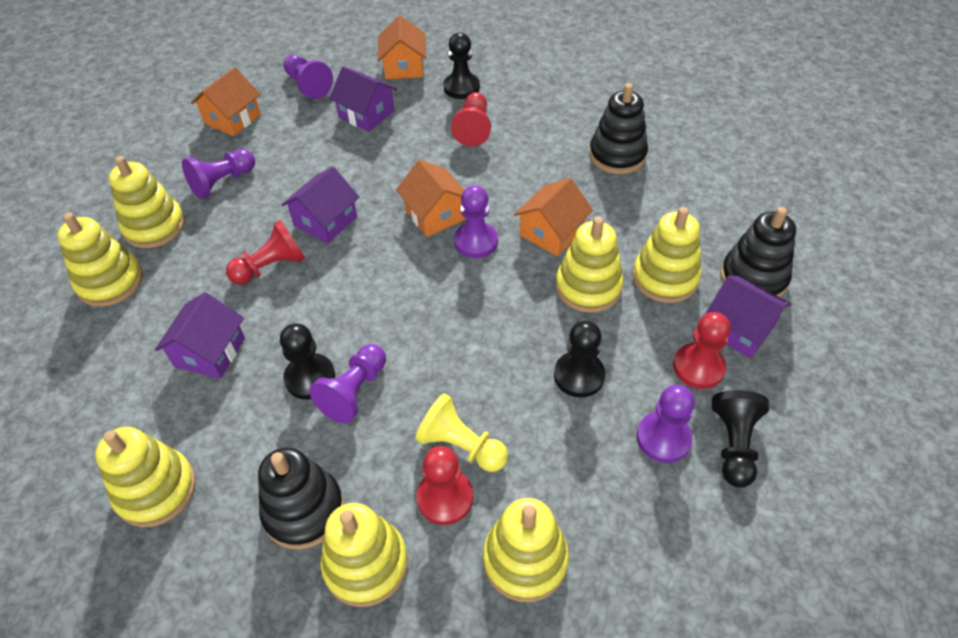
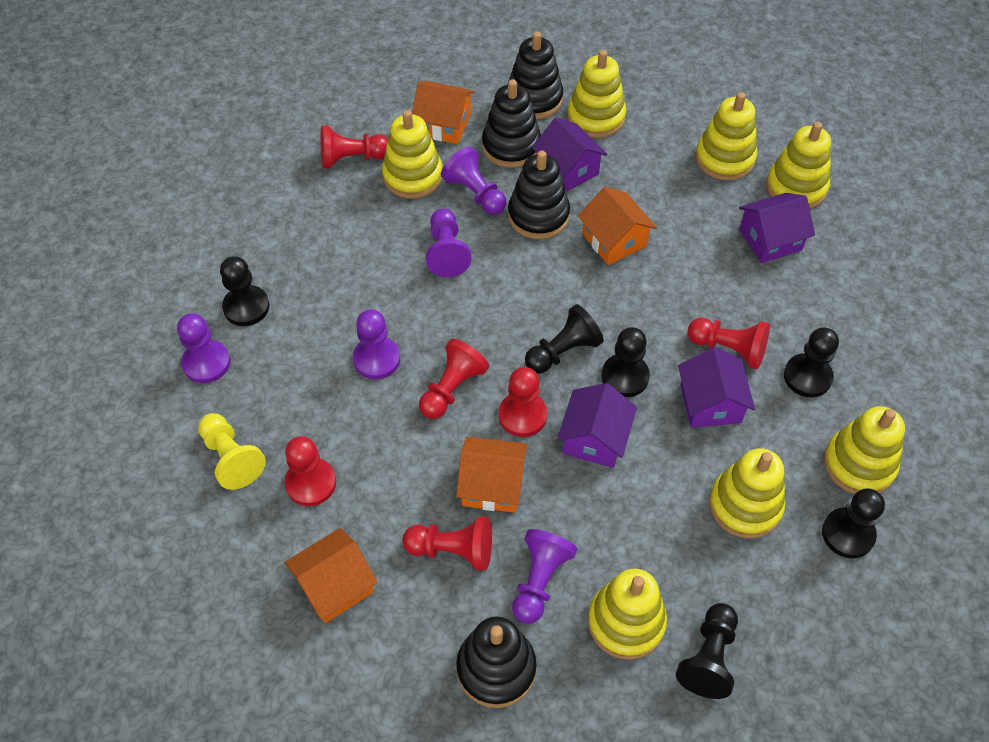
black pawn: [280,324,335,400] [443,33,480,99] [554,321,605,398] [712,390,769,488] = 4 -> [220,256,269,326] [525,304,604,374] [601,327,650,397] [676,603,738,699] [784,327,839,397] [822,488,885,558] = 6
black stacking toy: [258,448,344,550] [589,83,648,174] [720,207,796,297] = 3 -> [456,617,537,708] [482,79,541,168] [507,31,563,119] [508,151,570,239] = 4
red pawn: [226,220,305,284] [417,446,473,525] [451,92,491,147] [673,312,731,389] = 4 -> [285,436,336,506] [320,125,388,169] [402,517,492,571] [419,339,489,419] [499,367,547,437] [687,318,770,369] = 6

